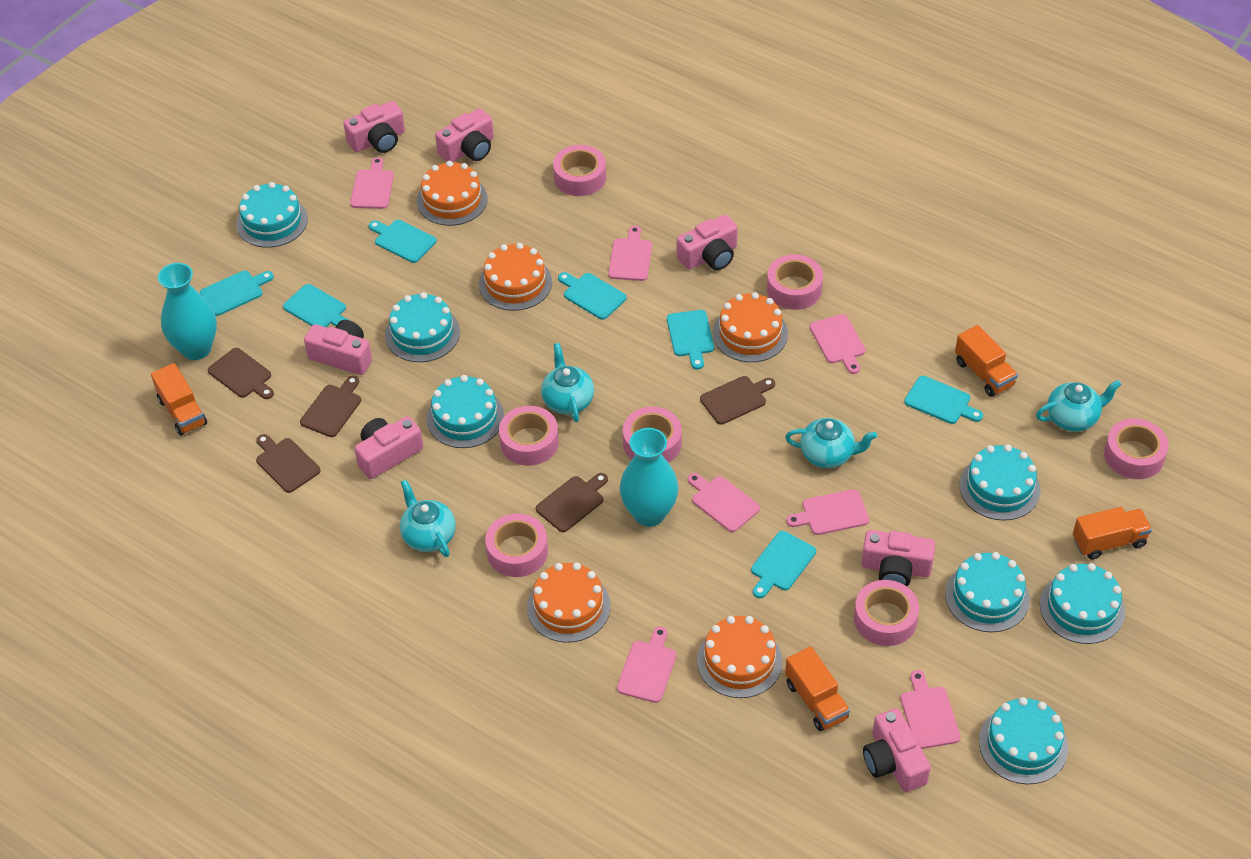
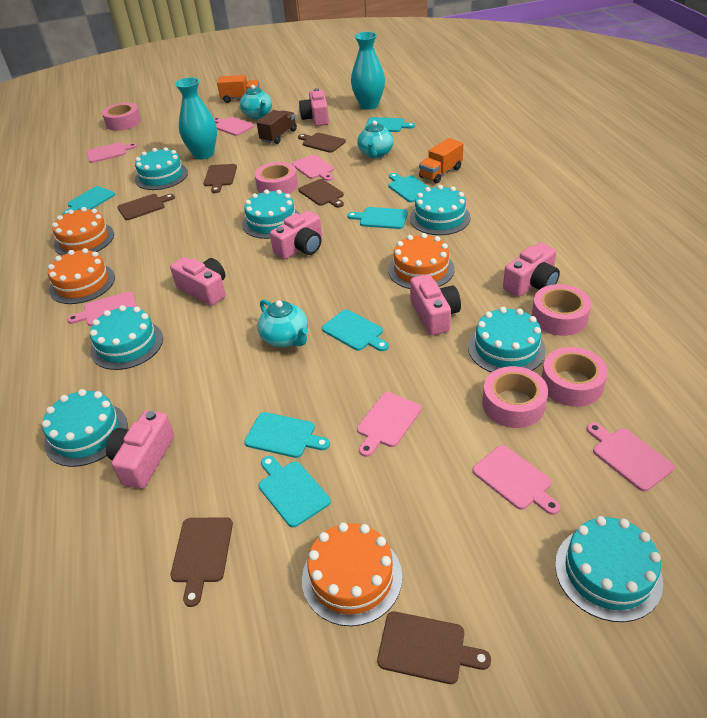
brown cutting board: [208,348,274,399] [256,434,320,493] [300,376,361,437] [536,473,608,532] [700,376,775,425] = 5 -> [117,194,175,220] [170,517,233,607] [203,164,237,193] [298,133,346,153] [298,179,344,208] [377,611,491,684] = 6
brown truck: none = 0 -> [257,110,297,144] = 1
orange cake: [417,161,488,226] [479,243,552,311] [527,562,611,643] [697,616,782,698] [713,292,788,362] = 5 -> [48,248,115,304] [52,207,114,256] [302,522,402,626] [388,233,454,289] = 4
orange truck: [151,363,207,436] [785,647,850,731] [955,325,1018,397] [1073,507,1152,560] = 4 -> [217,75,259,103] [419,138,463,184] = 2
pink camera: [304,320,372,375] [343,101,405,153] [354,416,423,479] [435,108,494,162] [677,215,738,270] [861,530,935,586] [863,708,931,792] = 7 -> [106,410,174,489] [170,257,226,306] [270,211,322,259] [299,88,329,126] [410,274,461,335] [503,242,560,297] = 6
pink tape: [485,513,548,577] [499,406,559,466] [553,145,606,196] [623,407,682,463] [767,254,823,310] [854,580,919,646] [1104,418,1169,479] = 7 -> [102,103,141,131] [255,162,298,194] [482,366,548,428] [532,284,591,336] [542,347,608,407] = 5
turquoise teapot: [400,480,456,557] [541,343,594,422] [785,418,877,468] [1036,380,1122,432] = 4 -> [240,85,272,119] [258,299,308,347] [357,121,393,158] = 3

